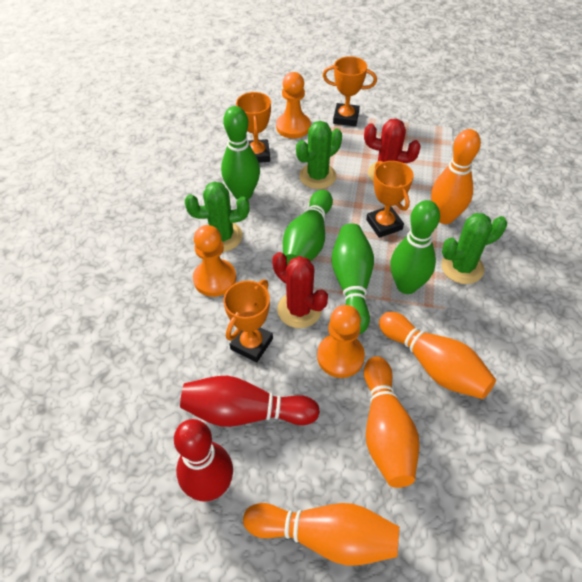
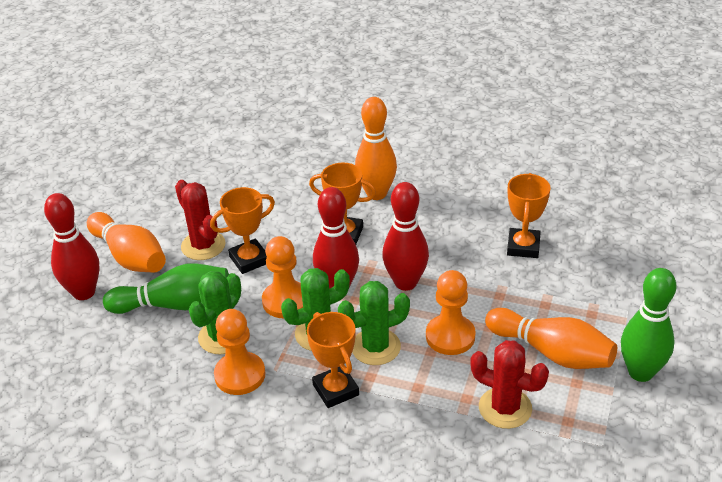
green bowling pin: [221,106,260,200] [283,190,333,265] [331,223,374,334] [390,200,440,294] = 4 -> [103,263,229,314] [621,268,677,382] = 2
orange bowling pin: [243,503,399,566] [364,356,419,488] [379,312,496,399] [431,129,481,224] = 4 -> [87,212,166,273] [355,97,397,200] [485,308,617,369] = 3
red bowling pin: [174,419,233,502] [180,376,320,427] = 2 -> [44,193,100,300] [313,187,359,289] [382,182,429,291] = 3

